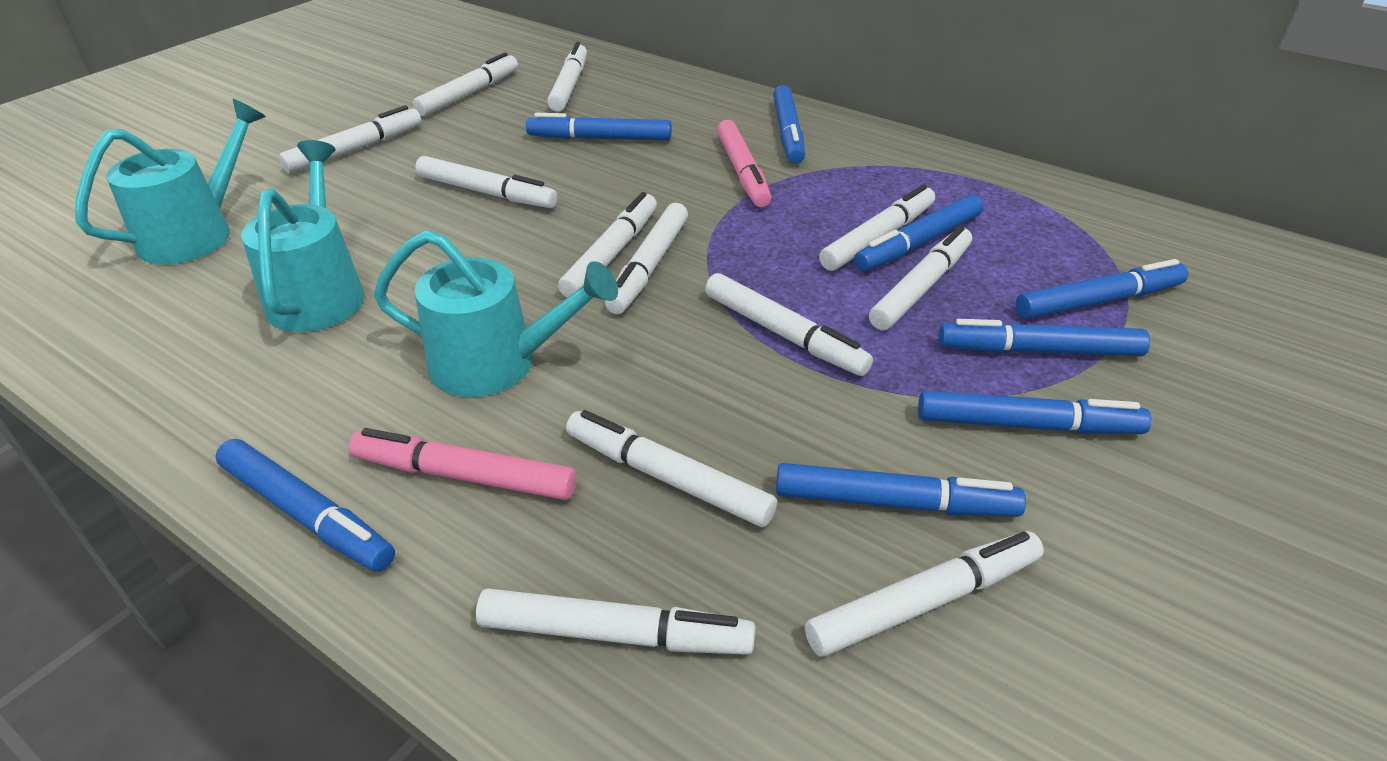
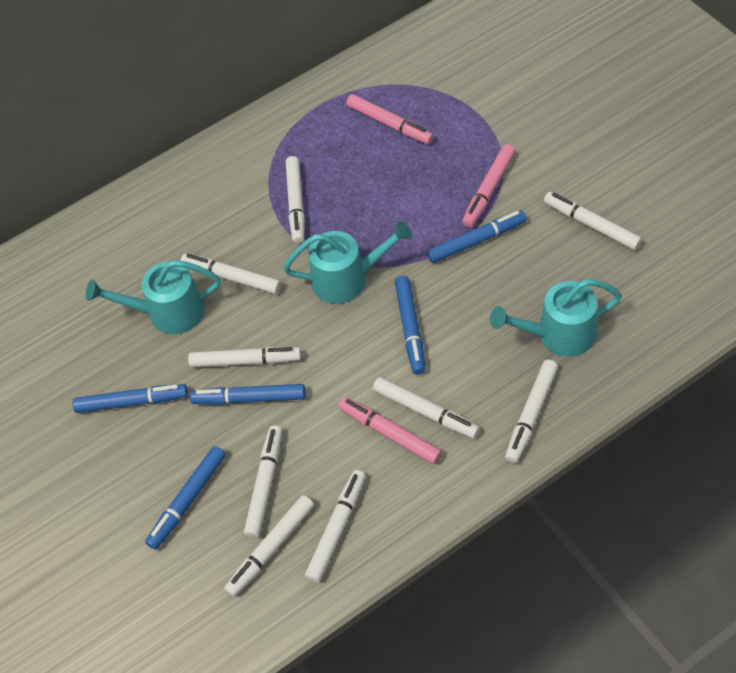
blue marker: [215,439,395,572] [526,113,671,141] [773,85,805,164] [776,463,1026,517] [854,194,983,271] [918,390,1151,434] [938,319,1150,356] [1015,259,1188,319] = 8 -> [73,384,188,413] [145,446,226,550] [190,384,305,405] [395,276,425,375] [427,210,527,263] = 5
pink marker: [349,428,577,500] [717,120,771,207] = 2 -> [338,397,442,464] [346,94,434,144] [462,144,515,228] = 3
white marker: [279,105,421,173] [413,52,518,116] [415,156,558,208] [476,588,755,655] [547,42,587,112] [558,192,657,298] [566,410,777,527] [605,203,688,314] [705,273,873,376] [805,531,1044,657] [819,185,935,271] [869,226,972,330] = 12 -> [181,253,281,294] [188,347,301,368] [224,495,314,597] [244,425,282,538] [285,156,305,244] [305,470,366,583] [373,377,480,438] [505,360,558,463] [544,192,642,250] = 9

